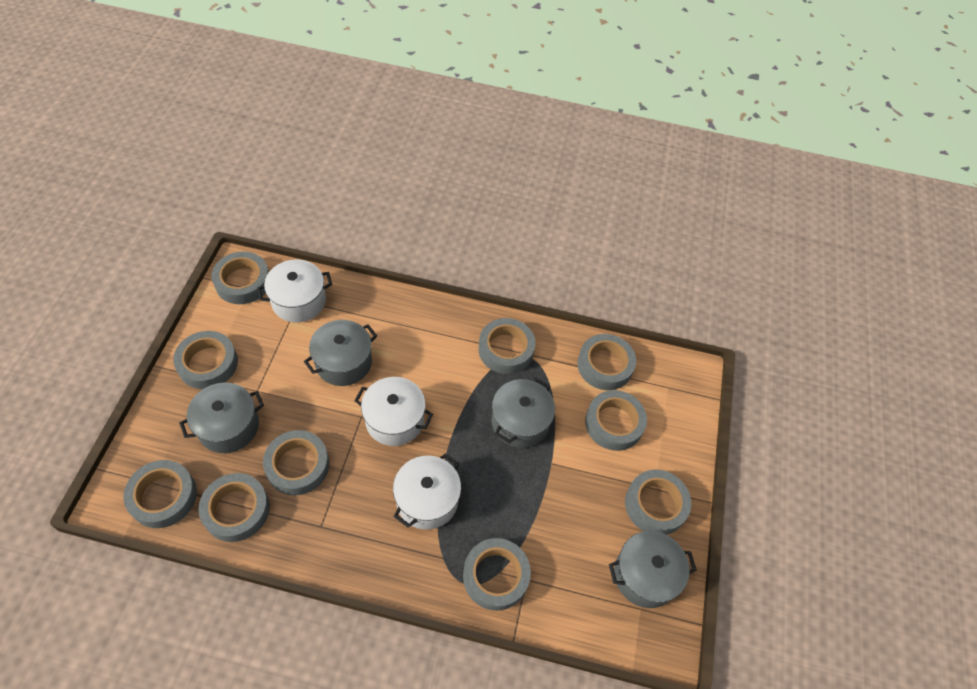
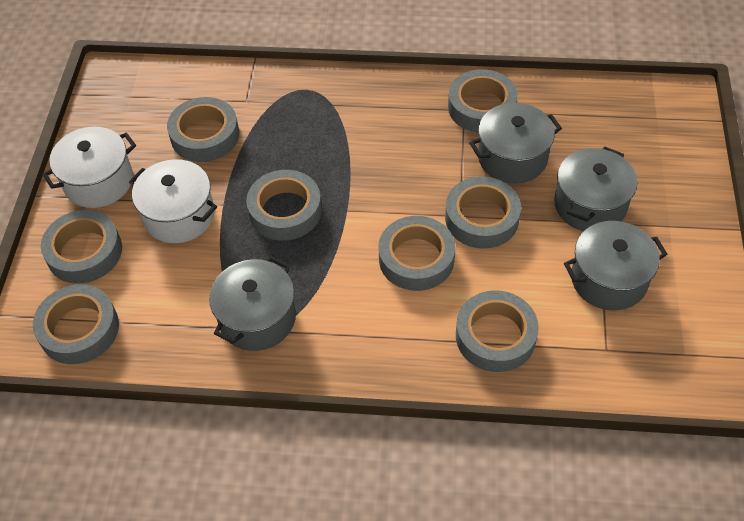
grey tape: [123,460,197,528] [173,331,238,389] [198,473,270,542] [211,252,269,304] [263,430,329,495] [463,538,531,611] [479,318,535,374] [577,334,636,390] [585,390,647,451] [625,469,691,535] = 10 -> [33,284,119,364] [41,210,122,284] [167,97,239,162] [246,170,322,240] [379,216,455,291] [445,177,521,249] [448,69,518,132] [456,291,539,372] = 8
white pot: [257,259,332,323] [354,377,433,446] [393,454,461,530] = 3 -> [42,127,136,208] [129,159,217,243] = 2

